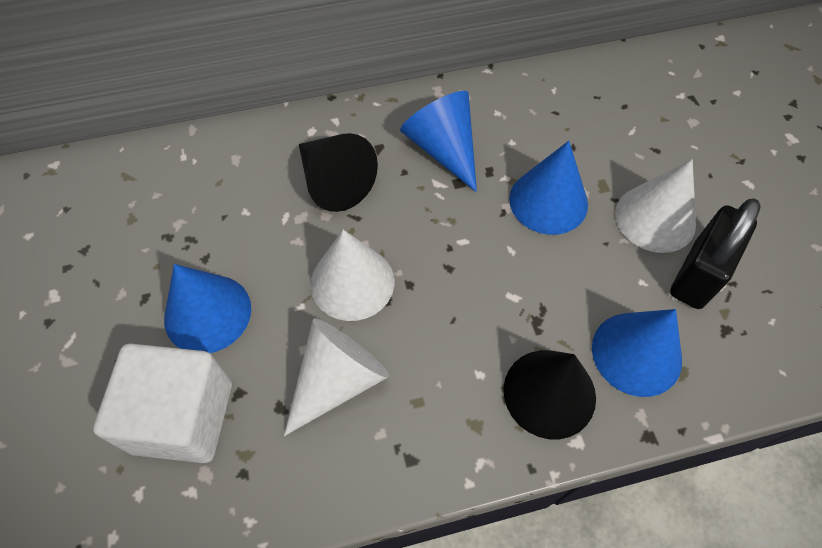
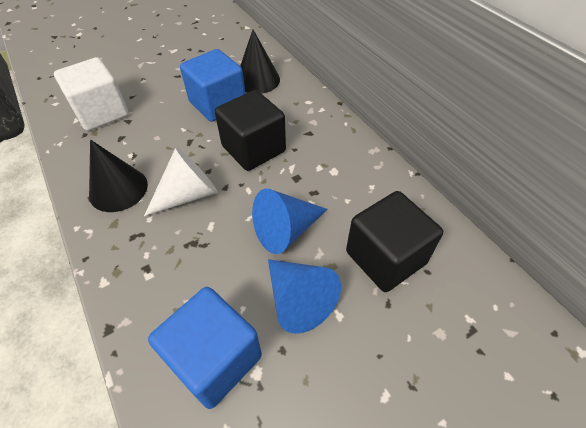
black cube: none = 0 -> [215,90,286,171] [346,191,443,292] = 2
black padlock: [670,199,760,309] = 1 -> none = 0
blue cone: [164,264,251,353] [400,91,477,192] [509,141,588,235] [592,309,682,397] = 4 -> [252,189,328,254] [268,259,341,334] = 2
blue cube: none = 0 -> [148,287,262,409] [180,49,245,122] = 2
white cone: [284,318,389,436] [310,230,394,321] [615,159,696,253] = 3 -> [144,147,218,216] = 1

